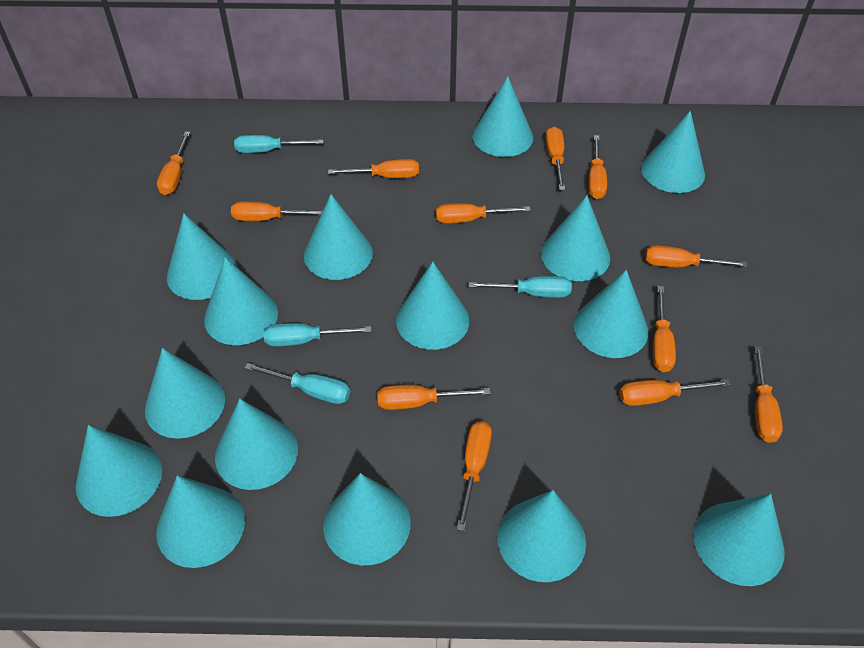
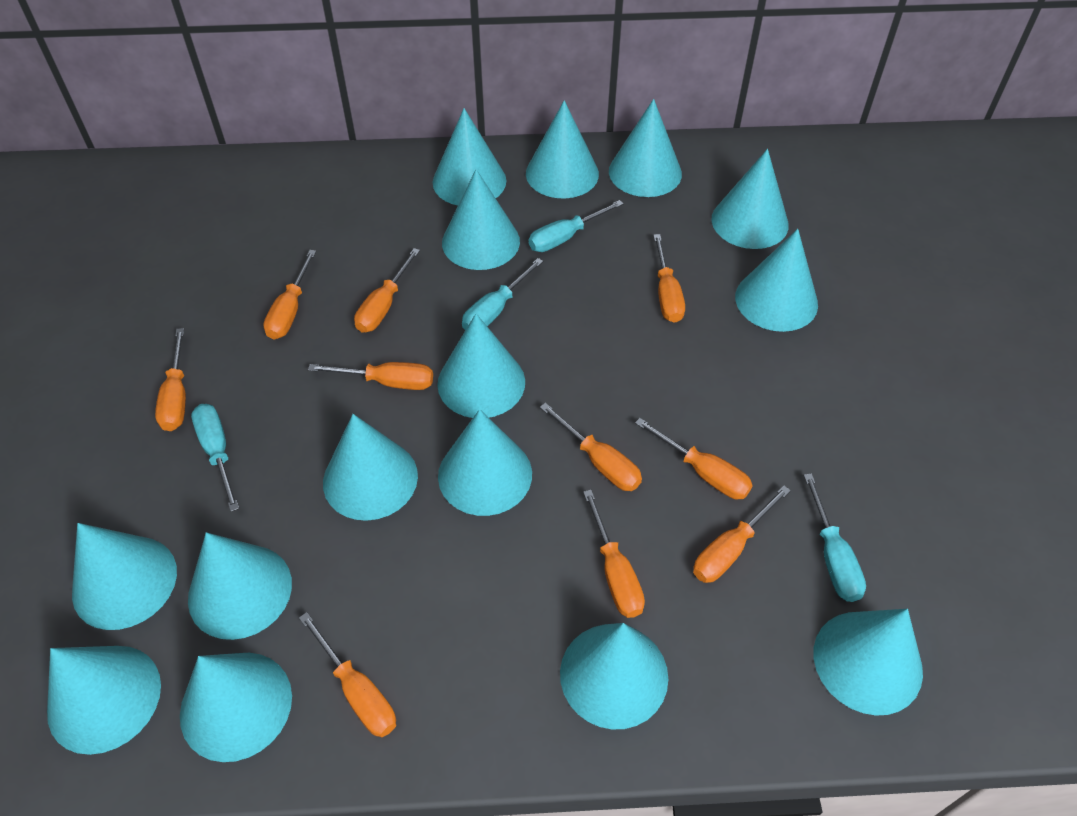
orange screwdriver: [157,132,191,195] [231,201,323,221] [328,159,419,178] [377,385,491,410] [436,203,531,224] [457,421,492,531] [545,126,565,190] [588,135,607,199] [619,379,731,406] [645,245,748,267] [653,286,676,372] [754,346,783,443] = 12 -> [155,328,186,431] [263,250,316,339] [299,612,396,737] [308,362,433,390] [354,248,420,333] [540,403,642,491] [583,490,645,618] [635,418,753,500] [653,234,685,323] [693,486,791,583] = 10

